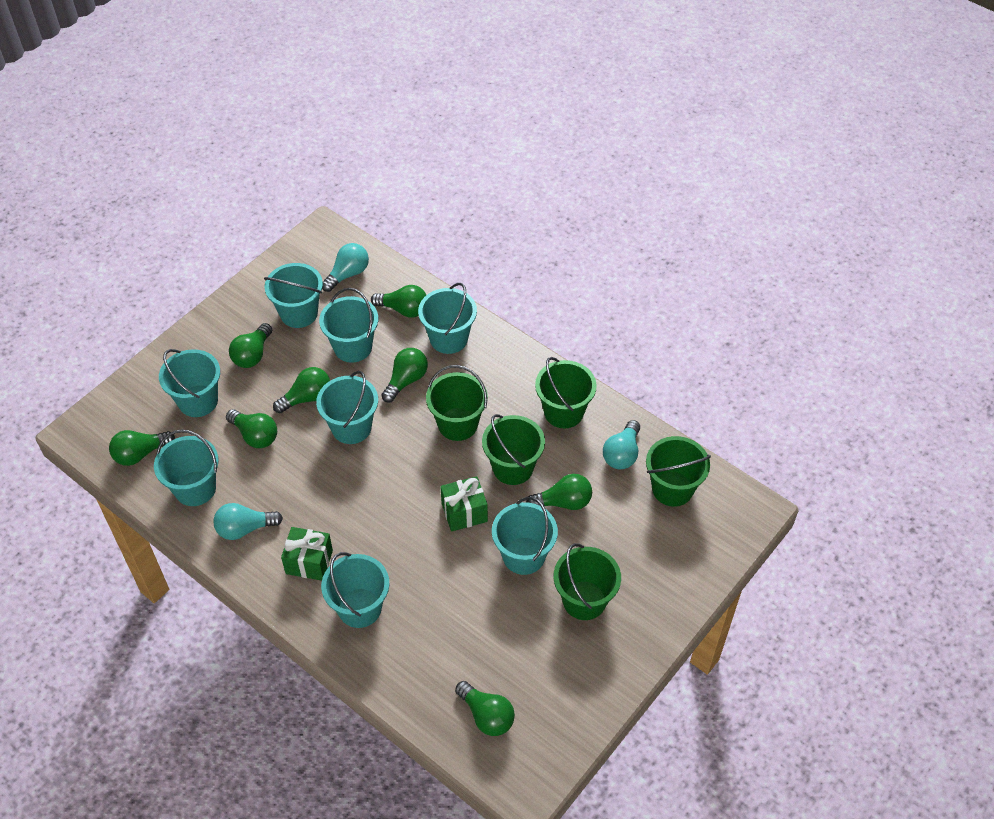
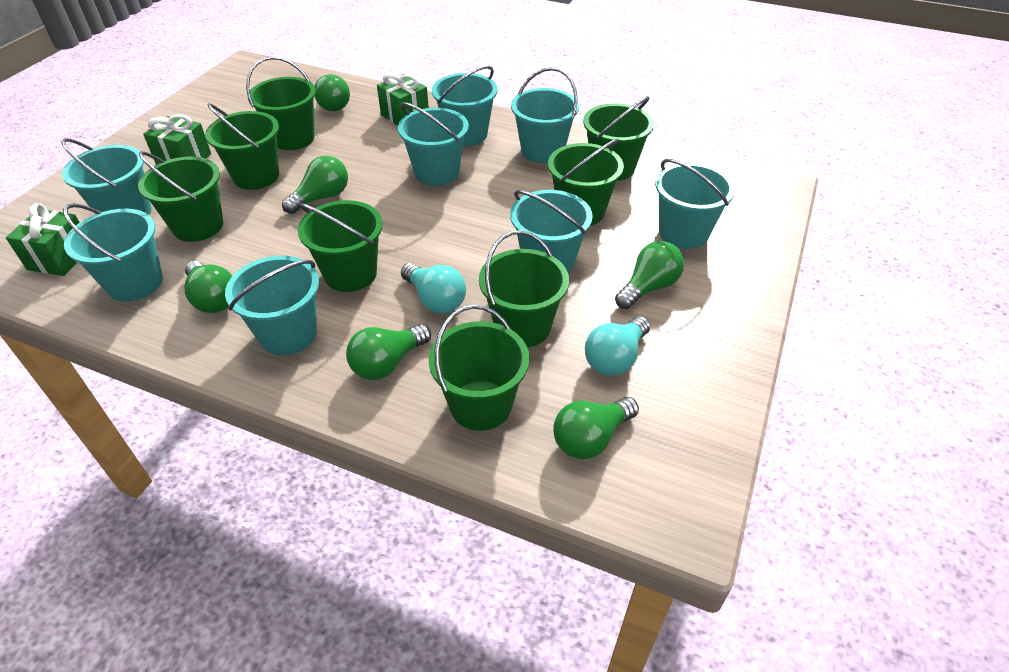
green bucket: [426,365,488,441] [482,414,545,485] [535,357,597,428] [554,543,621,620] [646,436,711,507] = 5 -> [138,151,223,242] [205,103,279,190] [246,56,316,150] [298,200,383,292] [429,304,529,431] [479,230,569,347] [548,139,624,226] [583,96,654,181] = 8
green gift: [281,527,333,581] [440,476,488,532] = 2 -> [6,203,80,276] [143,114,211,165] [377,72,429,126] = 3
green light bulb: [109,430,175,466] [226,409,277,448] [229,323,272,368] [273,367,330,413] [371,285,426,318] [381,348,428,402] [455,681,515,736] [526,474,592,510] = 8 -> [184,261,232,313] [282,156,348,214] [315,74,350,111] [346,324,431,380] [553,397,639,459] [615,241,684,309] = 6
turquoise light bulb: [214,503,283,540] [322,243,369,292] [603,420,640,469] = 3 -> [401,263,466,313] [585,316,650,376] = 2

